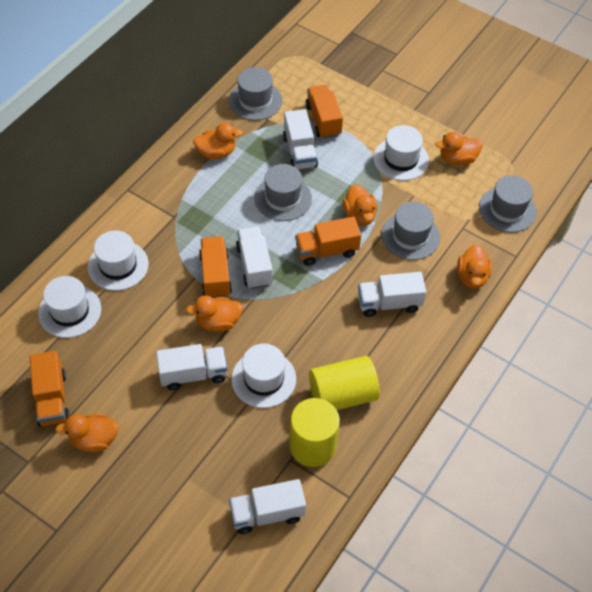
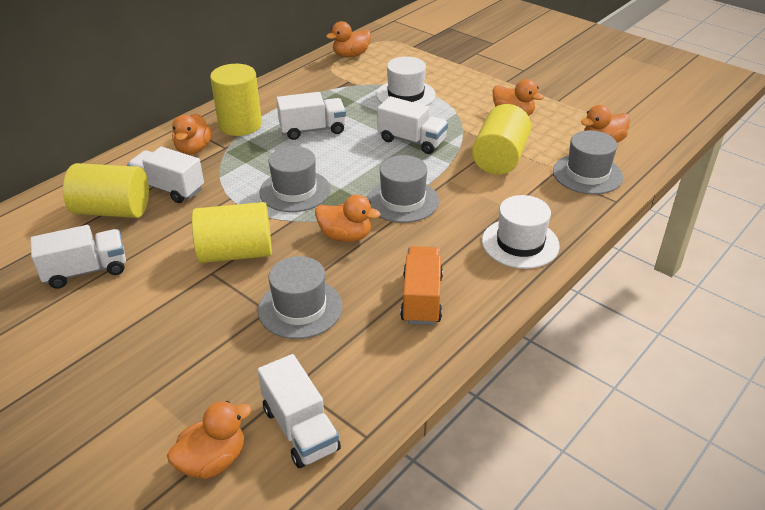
orange truck: [30,351,70,426] [199,236,232,298] [295,217,361,266] [306,85,343,139] = 4 -> [400,246,443,325] = 1
white hat: [38,276,101,338] [88,231,148,291] [231,344,296,408] [373,125,429,181] = 4 -> [376,56,436,106] [482,195,560,269] = 2
yellow cylinder: [290,398,340,467] [309,356,380,410] = 2 -> [63,163,149,218] [192,202,272,263] [210,64,262,136] [472,104,531,175] = 4

